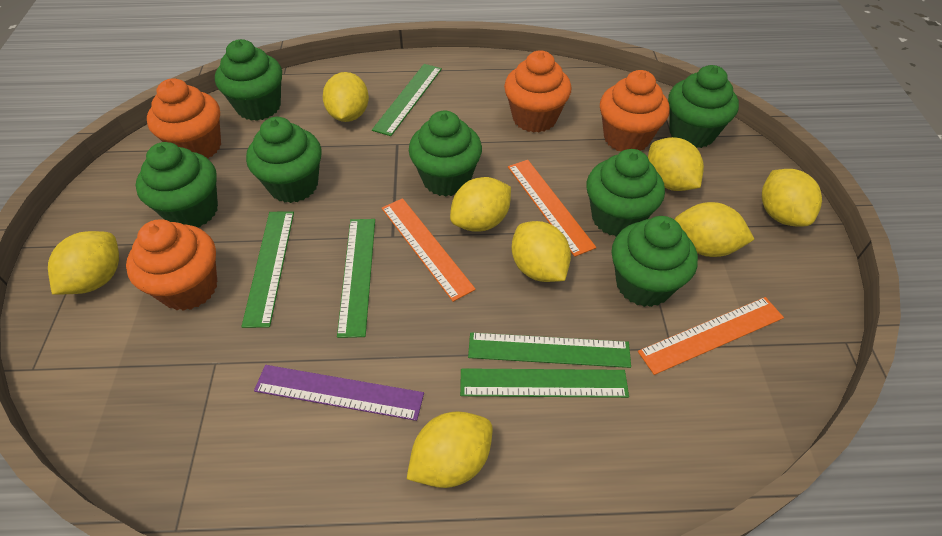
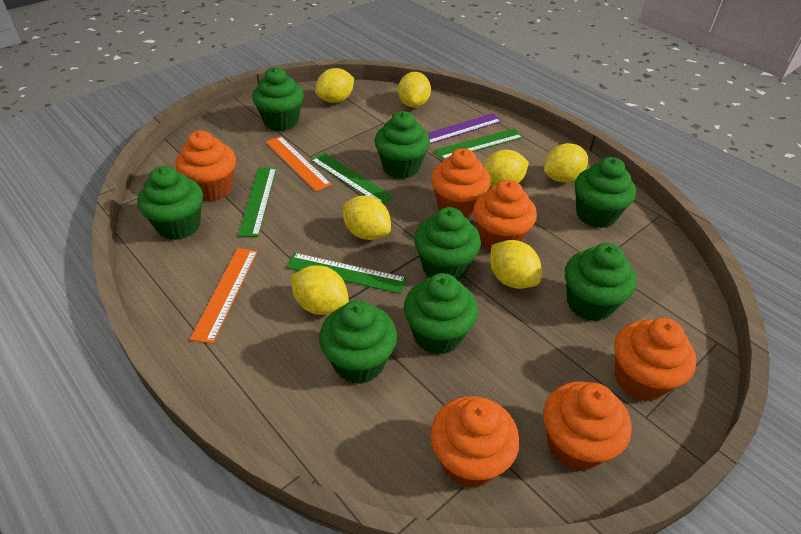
green cupcake: [136,142,218,227] [215,39,282,121] [246,117,322,203] [409,110,482,197] [587,149,665,237] [612,216,698,307] [668,65,739,148] = 7 -> [137,166,203,240] [252,67,304,131] [319,300,397,384] [375,111,430,179] [404,273,478,354] [414,207,481,280] [565,243,636,321] [575,157,636,228] = 8
green ruler: [241,211,294,328] [337,219,375,338] [372,64,442,136] [460,368,629,398] [468,332,631,368] = 5 -> [238,167,277,237] [286,253,407,294] [311,153,394,204] [434,129,523,160] = 4
orange cupcake: [126,219,217,311] [147,78,221,158] [504,50,571,133] [600,70,670,151] = 4 -> [175,131,236,201] [431,148,491,218] [431,396,520,488] [473,180,537,251] [543,382,632,471] [614,318,697,401] = 6
orange ruler: [382,198,476,302] [508,160,596,257] [638,297,784,375] = 3 -> [190,248,258,344] [266,136,332,191] = 2
yellow lemon: [48,231,119,295] [323,72,369,122] [407,411,493,488] [450,177,511,232] [511,221,571,282] [648,137,704,191] [674,202,755,257] [762,169,822,226] = 8 -> [291,265,349,315] [315,68,354,103] [343,196,391,240] [398,72,431,107] [483,150,529,187] [490,240,541,289] [544,143,588,183] = 7

